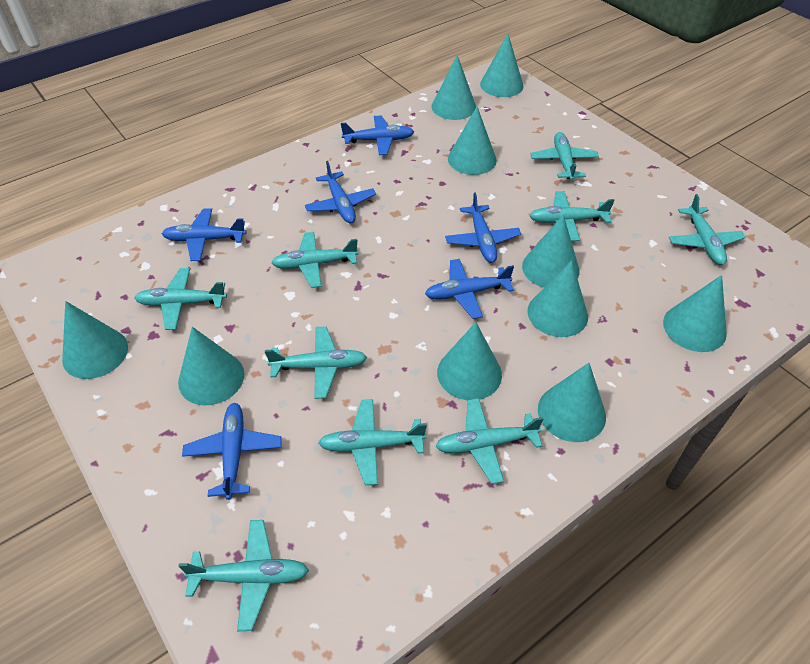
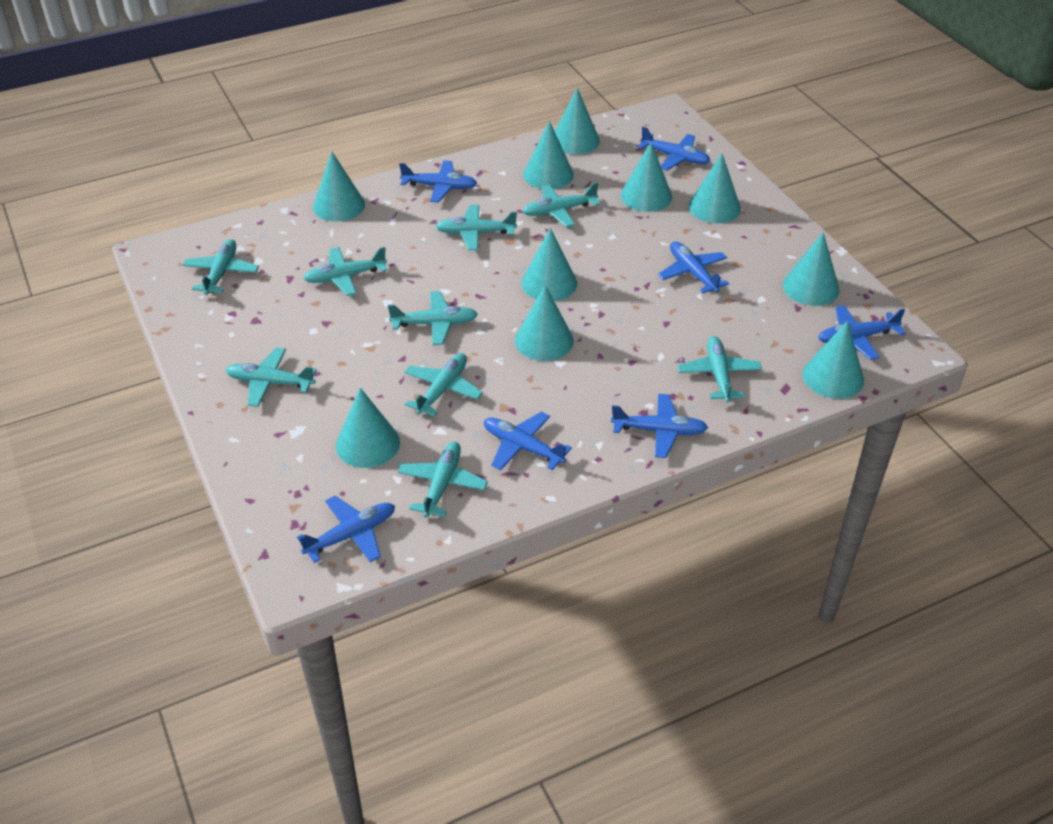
blue plane: [162,208,247,261] [182,403,282,500] [305,161,376,224] [341,115,414,155] [425,259,514,319] [445,192,521,263] = 6 -> [297,496,395,563] [399,160,477,203] [484,412,572,470] [611,394,708,458] [638,127,710,171] [658,241,729,293] [818,305,905,360] = 7

